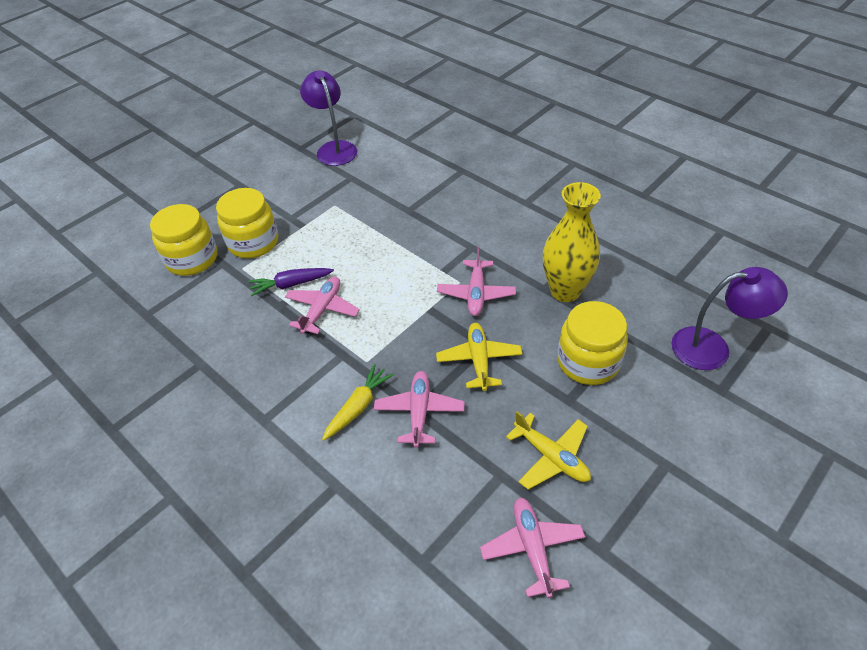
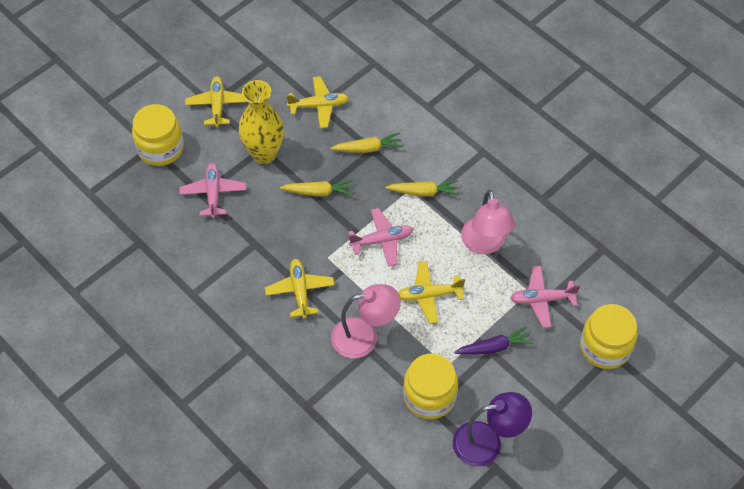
pink lamp: none = 0 -> [331,284,401,358] [461,190,515,254] = 2
pink plane: [285,277,360,334] [374,371,464,448] [437,247,516,316] [480,498,585,598] = 4 -> [180,163,246,218] [348,208,413,267] [510,266,580,328] = 3
purple lamp: [300,71,357,166] [671,267,788,370] = 2 -> [453,392,532,466] = 1
yellow carrot: [322,364,394,441] = 1 -> [280,180,353,196] [330,132,403,153] [385,180,459,196] = 3
yellow plane: [436,323,522,391] [506,411,591,490] = 2 -> [185,76,247,127] [265,259,335,319] [286,76,349,128] [398,261,465,324] = 4

